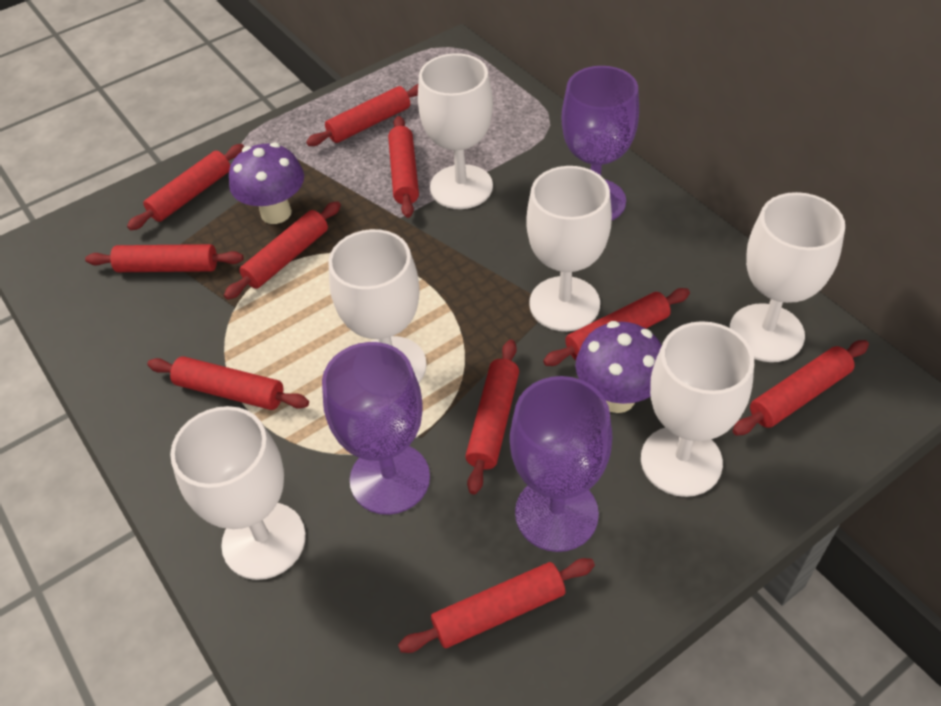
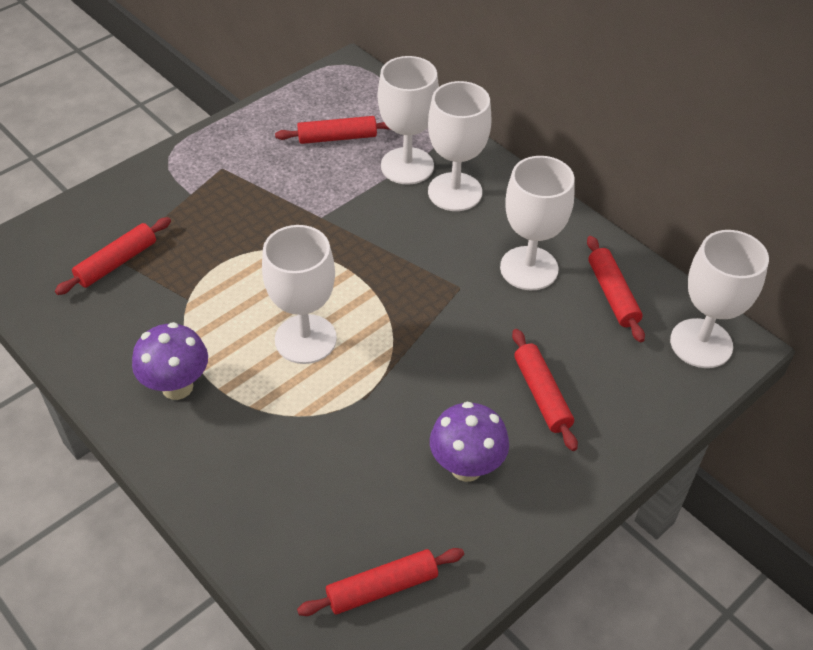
purple goblet: [322,342,430,515] [510,376,612,552] [561,66,639,220] = 3 -> none = 0
red rolling pin: [85,244,243,272] [127,144,244,230] [147,356,309,410] [224,201,341,300] [306,84,418,146] [388,116,419,218] [398,558,595,653] [465,339,519,495] [543,288,690,366] [732,340,869,436] = 10 -> [55,217,171,295] [275,116,391,144] [297,548,464,616] [512,329,578,451] [587,236,645,342] = 5
white goblet: [170,406,306,580] [328,229,427,383] [418,53,493,209] [526,166,612,331] [641,321,754,497] [729,192,845,362] = 6 -> [262,225,337,364] [378,56,439,185] [428,81,491,211] [500,156,575,290] [670,230,769,368] = 5

